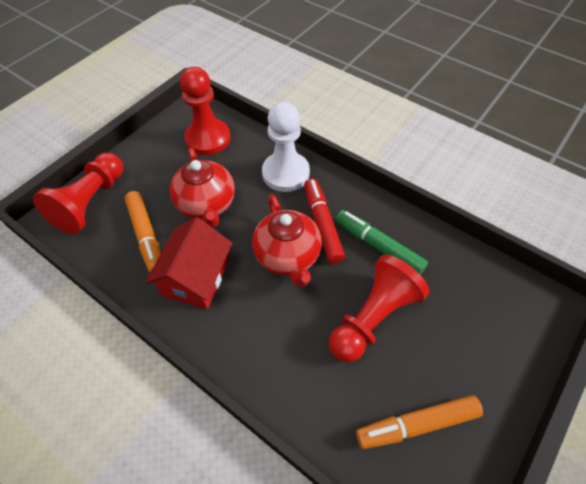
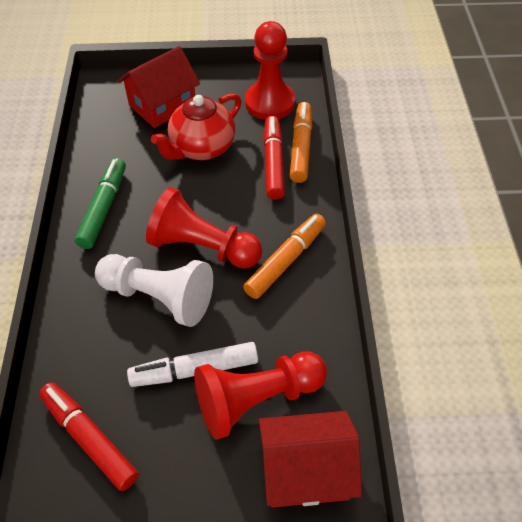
red house: [145,217,232,309] = 1 -> [118,46,200,128] [259,411,362,507] = 2
red marker: [304,179,345,264] = 1 -> [39,382,139,491] [264,116,285,200] = 2
red teapot: [170,147,235,228] [252,194,322,287] = 2 -> [151,93,242,160] = 1
white marker: none = 0 -> [127,342,258,387] = 1

